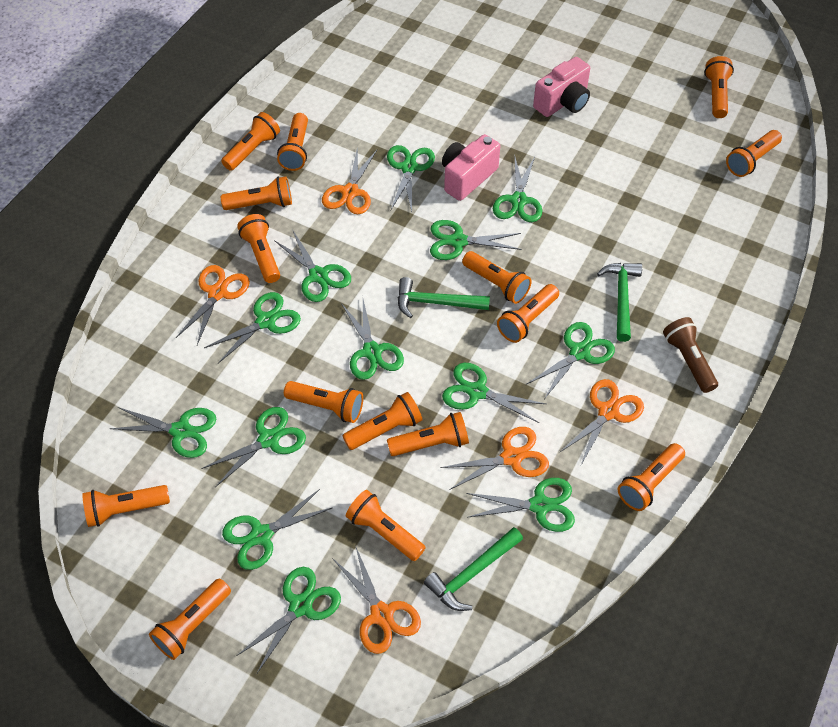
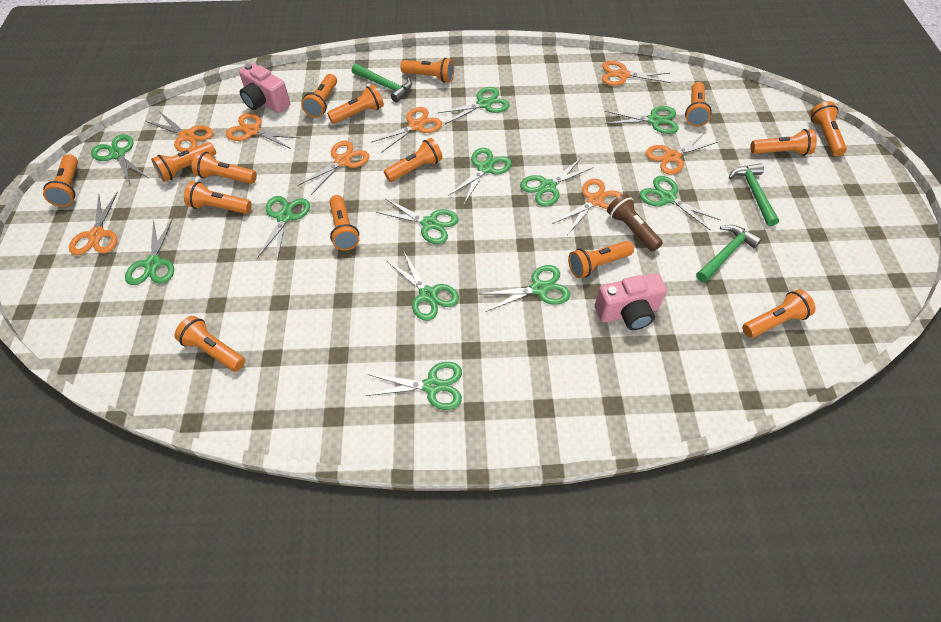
green scissors: [109,407,216,458] [201,407,306,487] [204,292,301,363] [222,489,332,570] [236,567,341,673] [274,229,351,302] [341,299,404,380] [387,145,435,212] [430,220,522,260] [442,363,546,423] [466,478,575,532] [493,154,542,222] [527,322,615,399] = 13 -> [91,134,148,186] [125,218,174,285] [257,196,310,260] [365,362,462,410] [376,198,459,244] [387,252,459,321] [438,87,510,124] [448,148,512,204] [481,265,570,312] [520,158,594,206] [605,106,679,134] [640,176,720,231] = 12
orange scissors: [176,265,250,345] [322,146,377,214] [332,545,421,654] [441,427,549,489] [560,379,644,467] = 5 -> [69,191,118,255] [146,111,213,152] [226,113,300,149] [298,140,370,195] [372,107,442,153] [552,178,622,235] [602,61,671,86] [646,132,718,175] = 8

